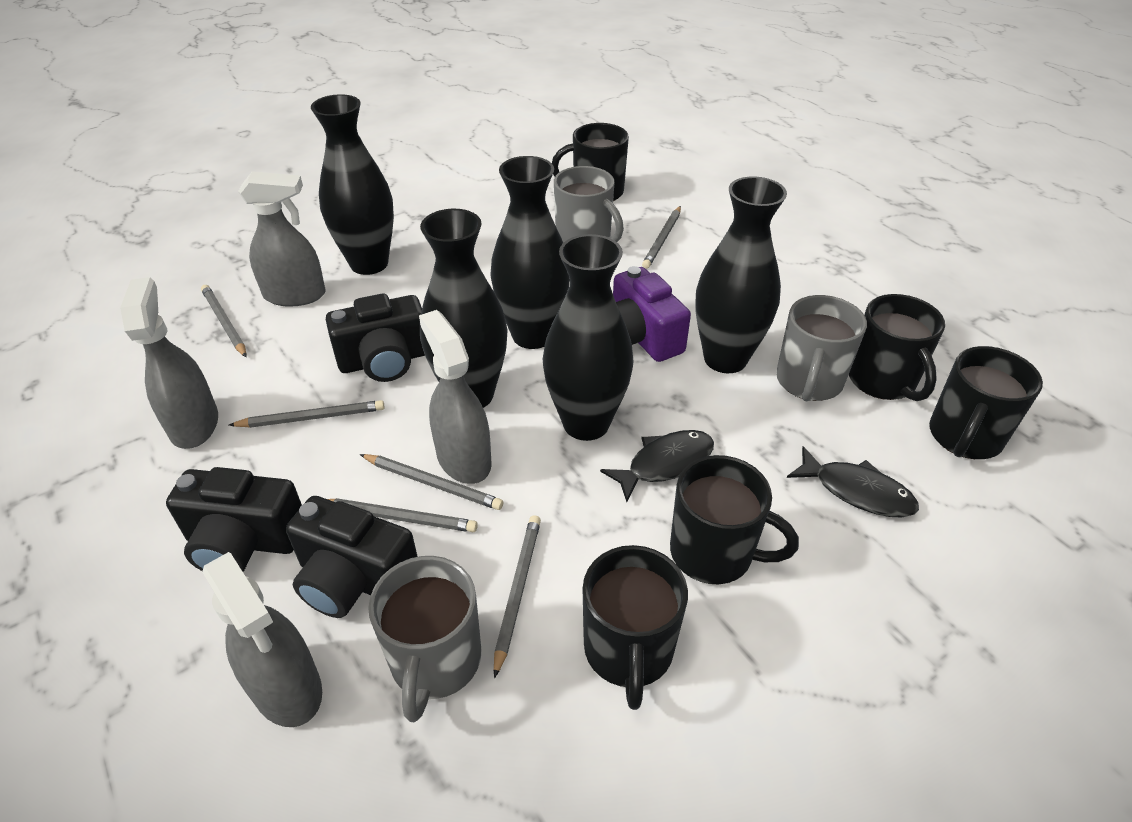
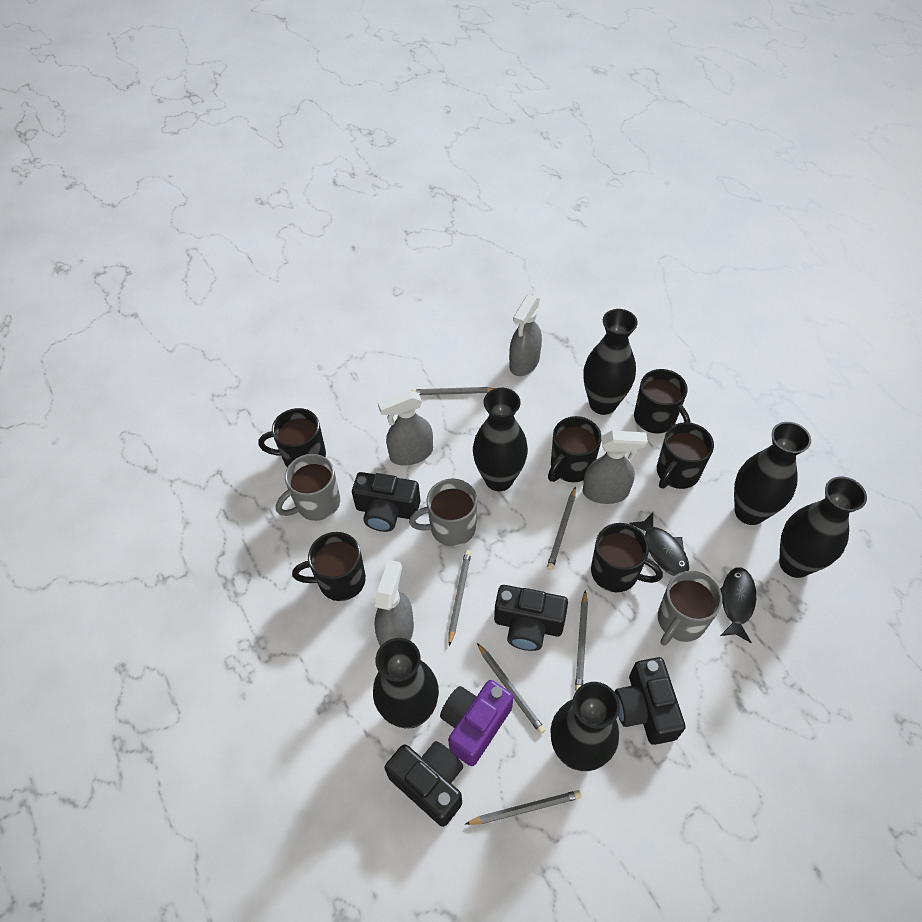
black camera: [166,467,302,572] [286,496,418,618] [326,293,425,382] = 3 -> [352,472,421,532] [385,741,463,827] [494,585,568,651] [615,657,686,745] = 4
black mug: [552,123,629,201] [583,545,688,710] [670,455,799,584] [849,294,945,401] [929,346,1043,459] = 5 -> [258,408,326,467] [292,532,366,601] [548,416,601,482] [591,523,663,592] [634,369,690,434] [657,422,714,489] = 6
black vase: [311,94,394,275] [420,209,508,408] [490,156,570,349] [543,234,634,441] [695,176,787,373] = 5 -> [373,638,439,728] [473,388,528,491] [550,682,620,771] [584,309,638,415] [734,422,811,525] [779,476,867,578] = 6

